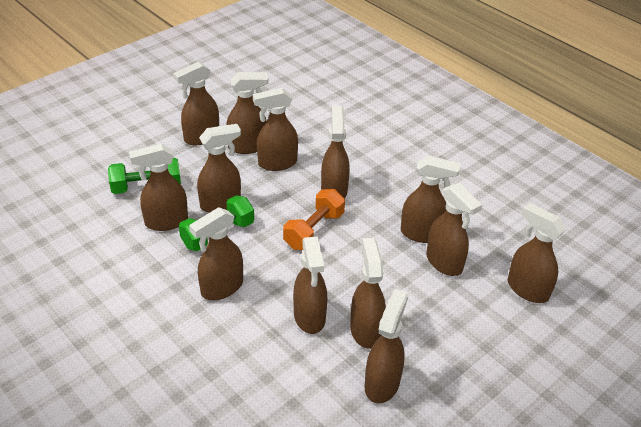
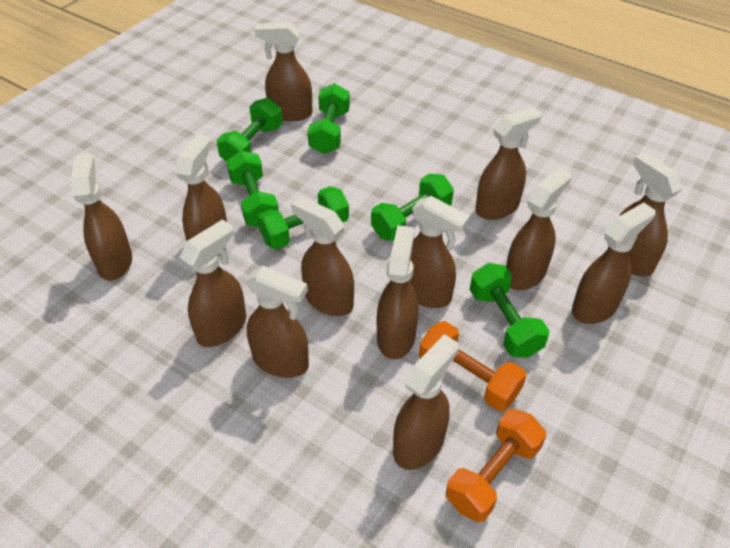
green dumbbell: [108,157,181,194] [179,195,254,251] = 2 -> [217,98,283,161] [226,150,279,227] [257,186,349,249] [308,83,350,154] [371,174,454,241] [470,263,549,358] = 6
orange dumbbell: [283,189,345,250] = 1 -> [419,321,527,411] [446,409,546,522] = 2

